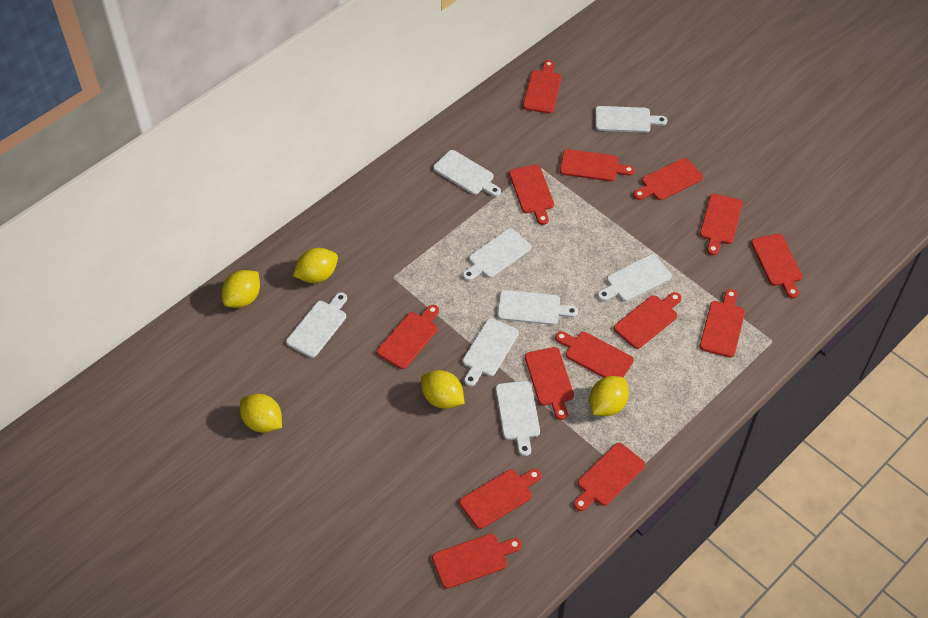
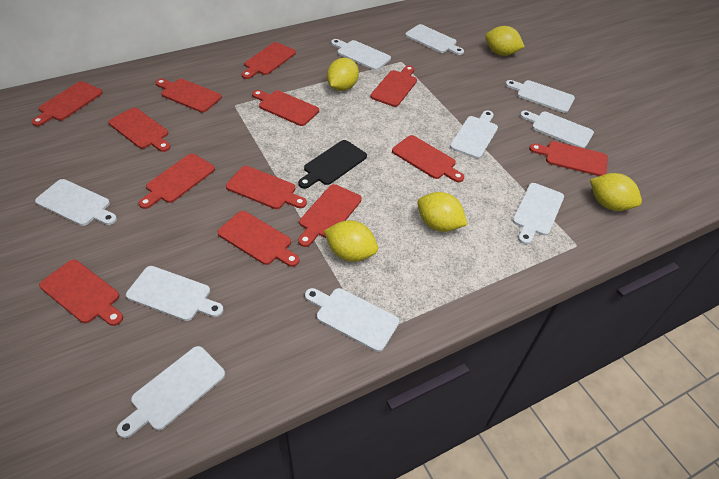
black cutting board: none = 0 -> [298,140,367,189] = 1
red cutting board: [377,305,439,369] [432,534,522,589] [460,469,541,529] [509,165,554,225] [523,60,561,114] [525,347,574,420] [555,331,634,378] [560,149,635,181] [574,443,645,511] [614,292,682,349] [633,158,703,200] [700,194,743,255] [700,289,745,358] [751,234,802,298] = 14 -> [31,81,103,126] [39,260,123,326] [108,108,170,152] [139,154,215,209] [155,79,222,113] [217,211,299,267] [226,166,307,209] [242,42,296,79] [252,90,319,126] [298,184,362,247] [370,65,417,107] [392,135,464,182] [529,141,608,176] = 13
white cutting board: [286,293,347,358] [433,150,501,197] [463,228,531,281] [463,318,519,386] [496,381,540,456] [497,290,578,325] [595,106,667,133] [598,255,672,301] = 8 -> [35,179,117,226] [117,346,225,438] [126,266,224,321] [305,288,399,352] [331,39,391,70] [405,24,464,55] [450,110,498,159] [505,80,575,113] [513,183,564,244] [520,111,594,148] = 10

